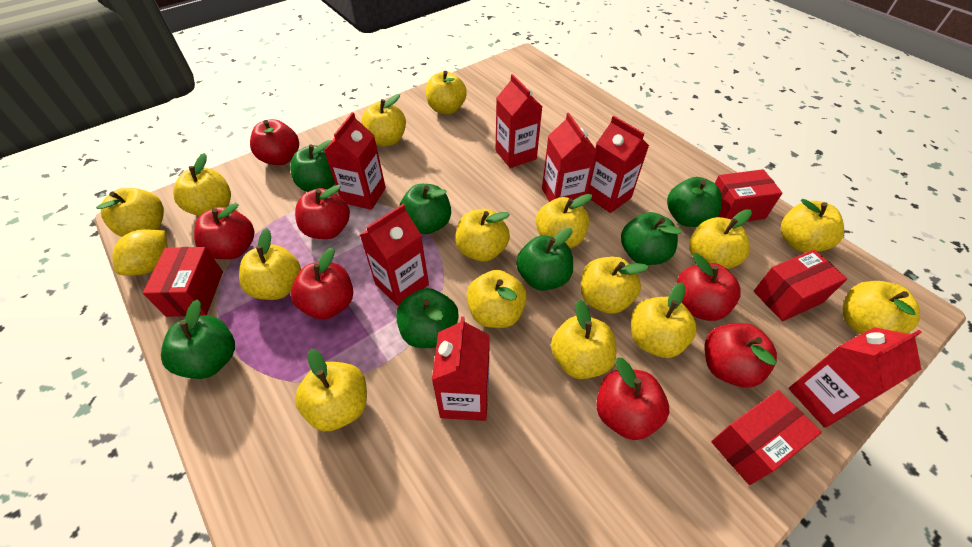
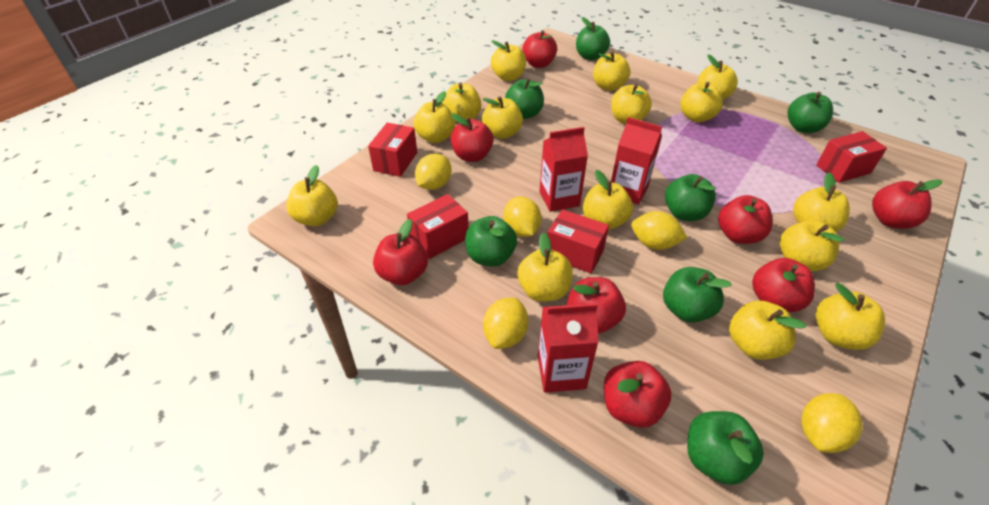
red apple: [194,203,254,259] [250,119,299,165] [291,247,353,319] [295,185,350,239] [596,357,669,440] [677,253,740,321] [705,323,777,388] = 7 -> [373,219,428,285] [451,114,494,162] [523,30,557,68] [567,277,626,333] [604,361,671,428] [718,195,772,244] [752,258,815,312] [872,179,942,229] = 8
red carton: [324,112,386,210] [360,204,429,306] [432,316,490,421] [496,74,542,168] [542,113,597,202] [587,116,649,213] [789,327,922,428] = 7 -> [538,303,599,393] [539,127,588,212] [611,117,662,205] = 3
yellow lemon: [112,229,168,276] = 1 -> [415,153,451,190] [483,298,528,349] [503,197,541,237] [631,211,687,250] [801,393,863,453] = 5

